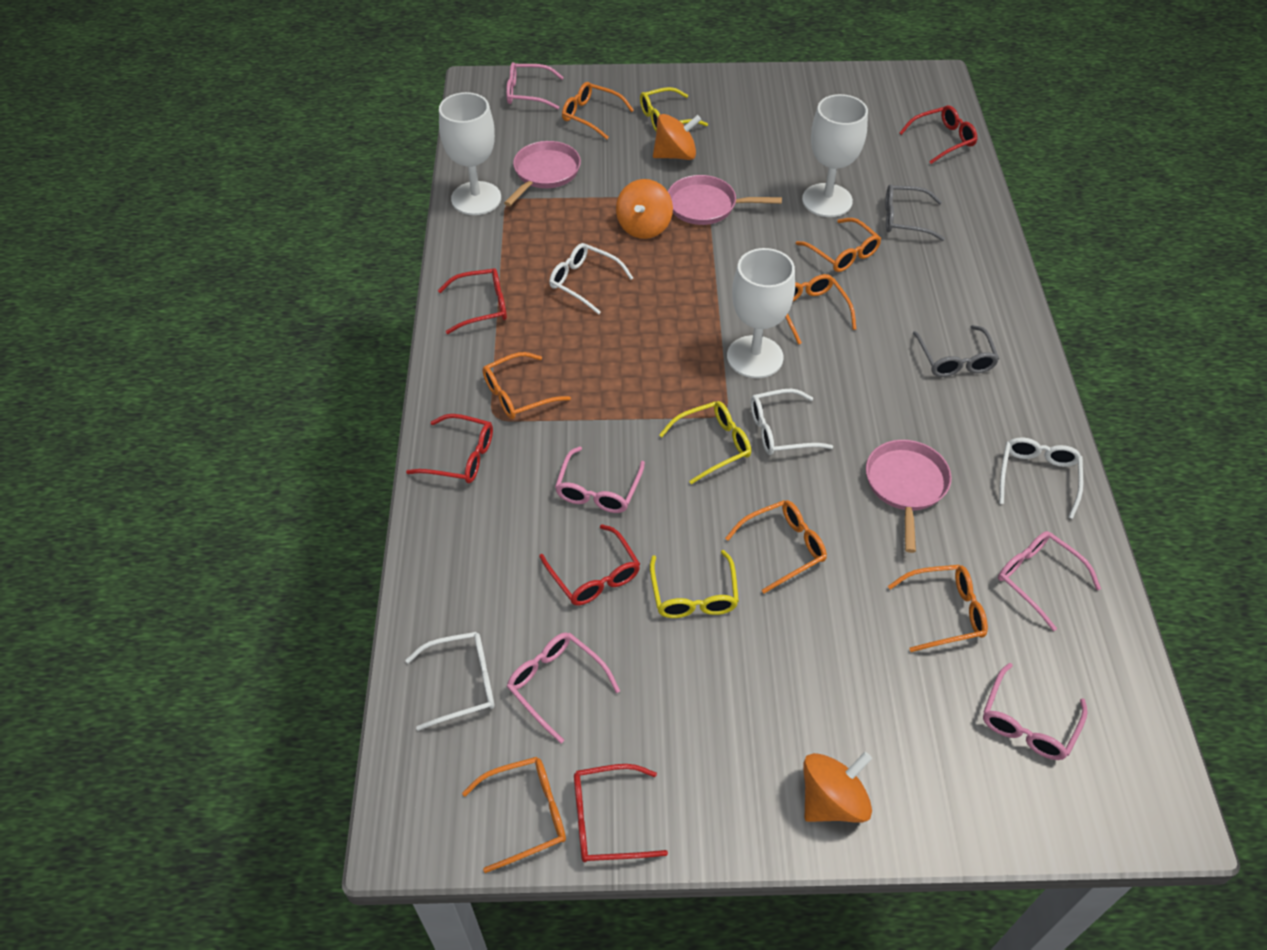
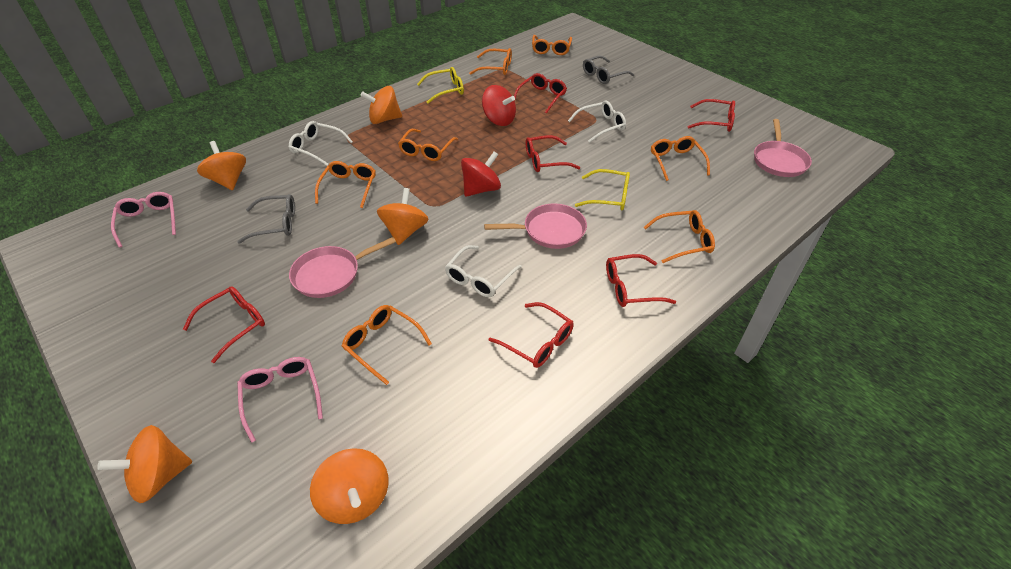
orange spinning top: [616,179,673,239] [653,114,701,160] [803,752,872,823] = 3 -> [97,425,192,503] [197,141,246,190] [310,448,389,524] [361,86,402,124] [377,188,429,245] = 5
pink glasses: [506,62,564,110] [507,632,620,743] [555,446,645,513] [983,663,1088,760] [998,531,1101,631] = 5 -> [111,192,176,248] [237,357,323,443] = 2
red glasses: [406,414,493,483] [438,268,507,334] [539,524,640,605] [574,764,668,862] [899,105,977,164] = 5 -> [183,286,265,363] [489,302,574,368] [514,73,567,114] [525,135,580,172] [606,254,676,307] [688,99,735,132] = 6
red spinning top: none = 0 -> [461,151,501,197] [482,85,516,126] = 2
white glasses: [405,632,495,731] [549,243,633,315] [751,389,833,455] [999,437,1083,519] = 4 -> [289,121,353,166] [445,245,522,297] [568,101,626,143] = 3
white goblet: [439,92,501,215] [727,248,795,378] [802,94,868,217] = 3 -> none = 0
yellow glasses: [640,87,708,131] [650,550,739,618] [659,401,751,484] = 3 -> [417,67,464,104] [575,169,630,210] = 2

